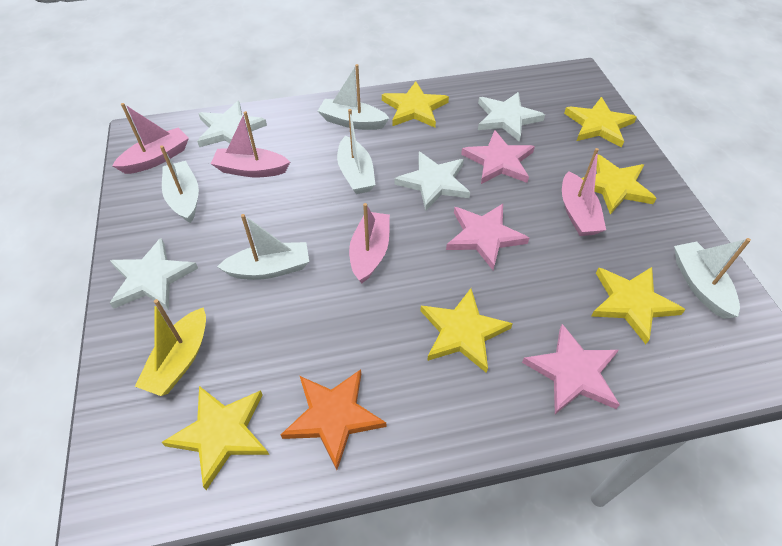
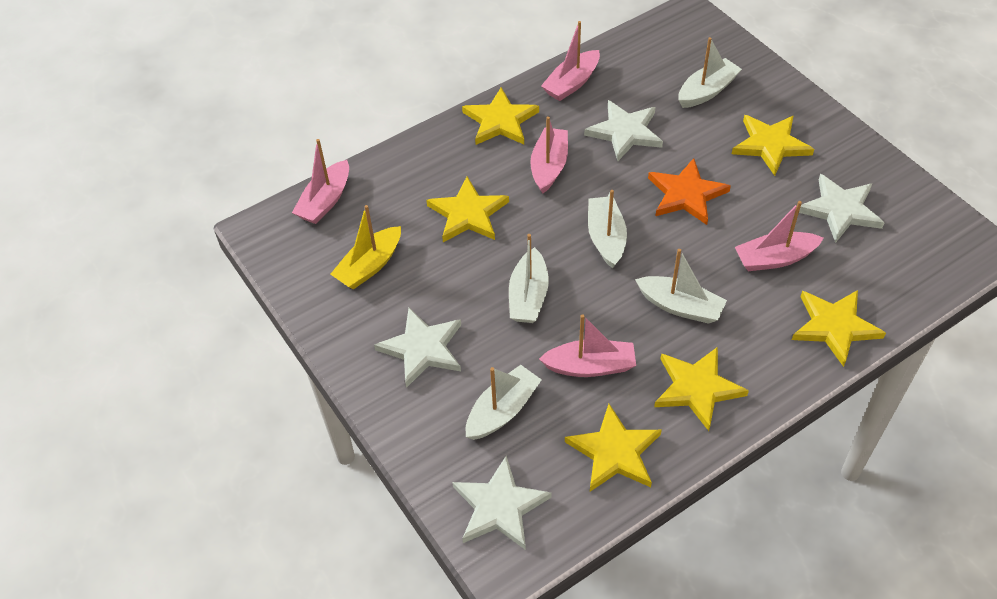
pink boat: [112,103,189,174] [211,111,290,177] [349,203,390,283] [562,148,606,236] = 4 -> [292,139,349,224] [530,116,568,194] [539,314,636,377] [541,21,600,101] [735,201,823,271] = 5
pink star: [446,204,529,270] [461,130,535,184] [522,324,620,414] = 3 -> none = 0

